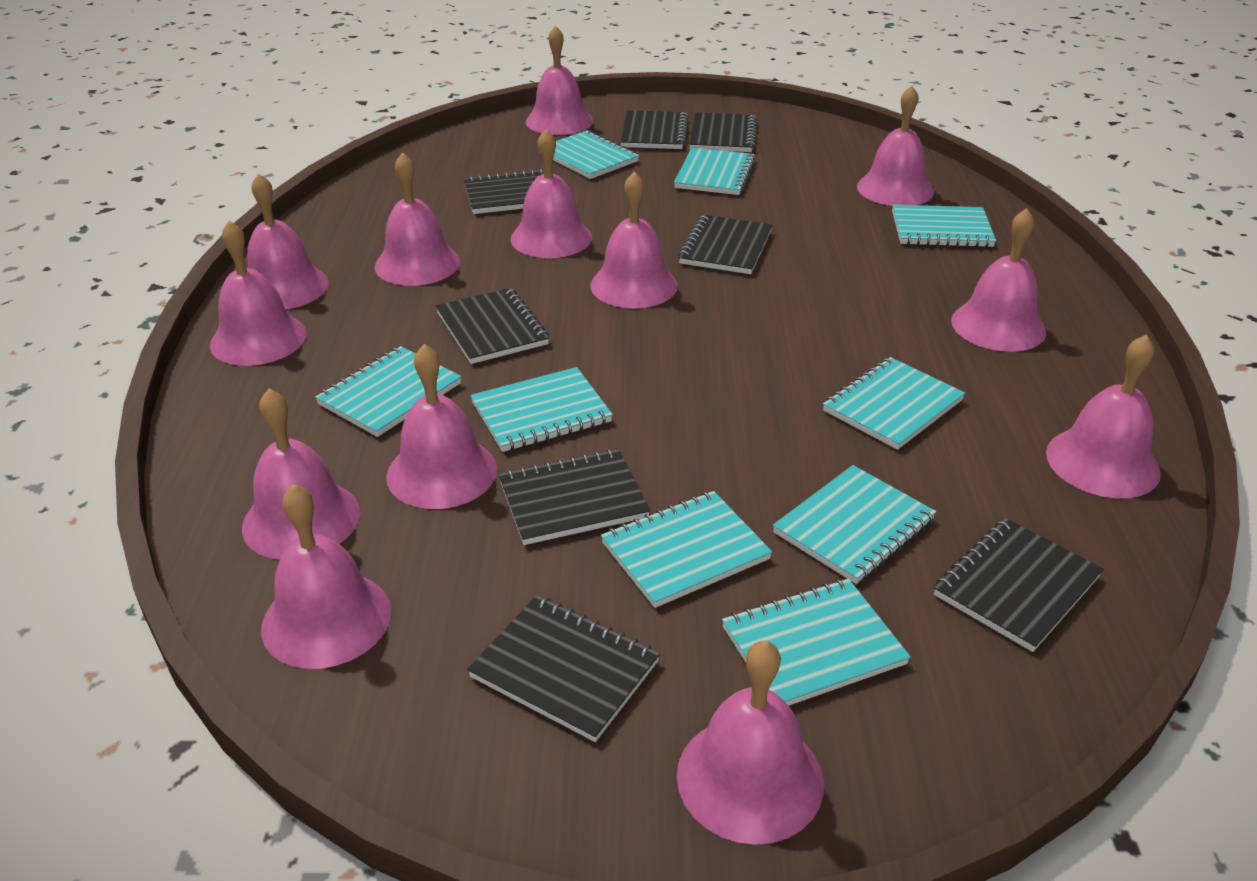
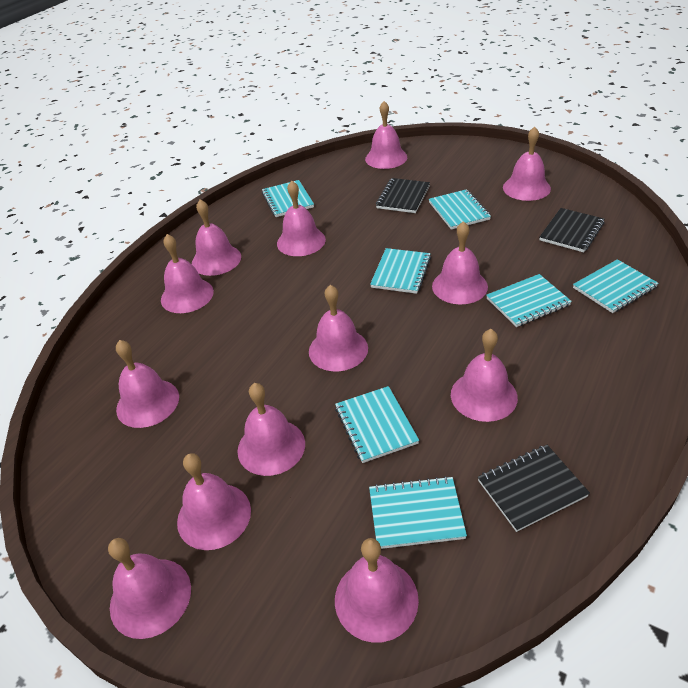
black notebook: [436,288,549,364] [464,169,544,214] [467,595,660,742] [499,449,650,545] [620,110,688,149] [678,215,772,274] [689,112,757,152] [934,518,1104,652] = 8 -> [376,178,430,213] [478,445,590,532] [540,208,604,252] = 3
turquoise notebook: [315,346,461,437] [471,367,613,452] [553,130,639,179] [601,491,772,608] [674,147,756,195] [722,579,911,706] [773,465,936,584] [823,357,965,450] [892,205,996,247] = 9 -> [262,180,314,217] [335,386,419,463] [369,476,467,549] [370,248,431,294] [429,189,491,230] [486,274,572,327] [573,259,659,313] = 7

